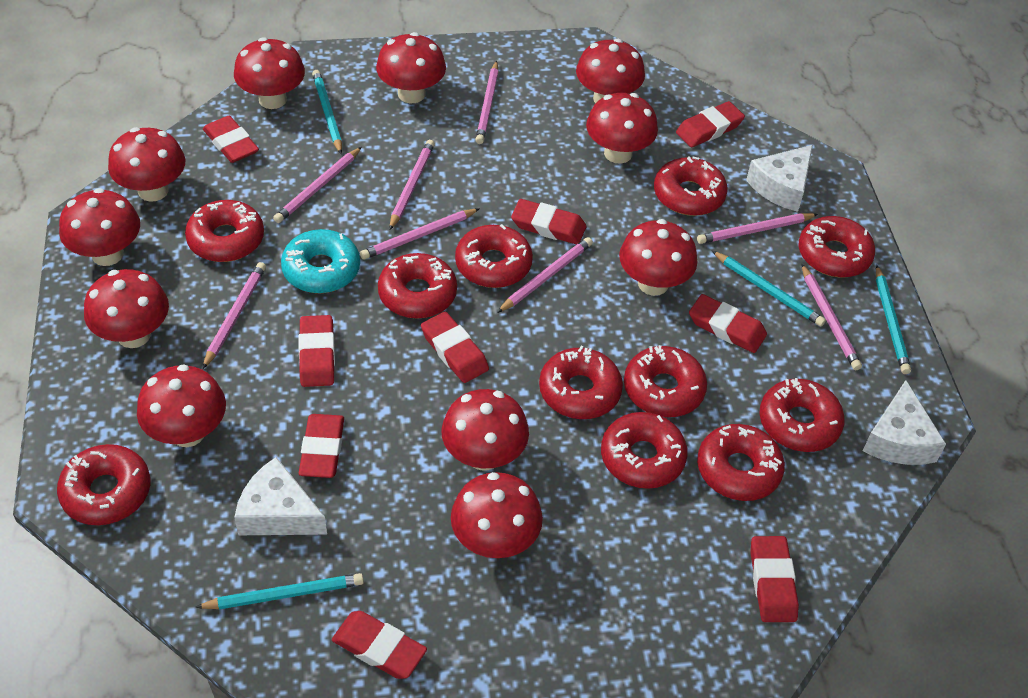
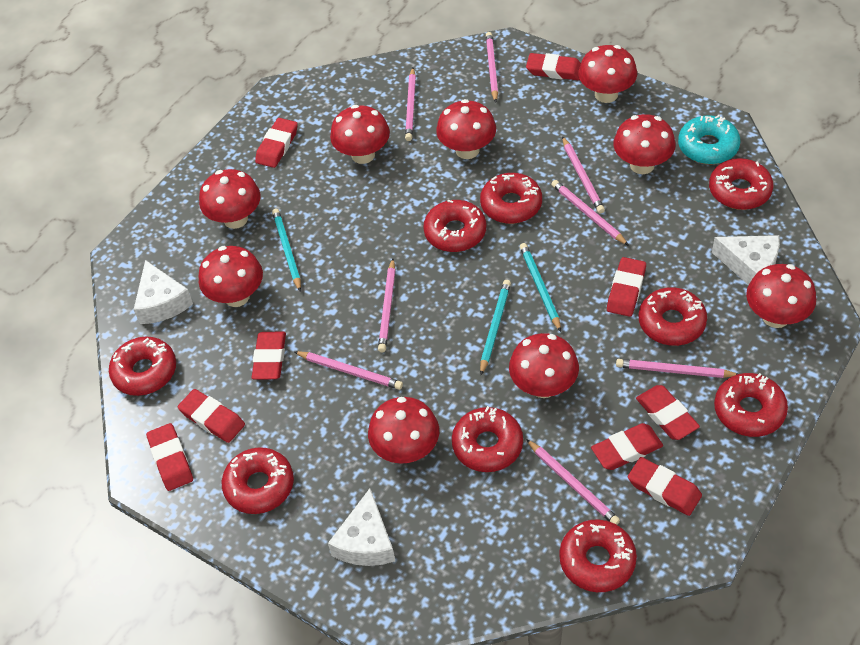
red donut: [57,444,150,525] [185,200,264,262] [378,253,457,319] [455,224,533,288] [539,346,623,419] [601,412,688,489] [624,345,707,417] [654,156,727,216] [697,424,785,501] [759,378,845,452] [799,216,875,278] = 11 -> [109,337,176,396] [222,447,294,514] [423,200,486,252] [452,406,523,472] [480,173,542,224] [559,519,637,592] [639,287,707,346] [709,158,773,210] [714,373,788,437] = 9
red mushroom: [59,188,140,266] [84,269,169,348] [108,127,185,202] [137,365,226,447] [234,37,305,109] [376,32,446,103] [442,389,529,471] [451,472,543,558] [576,39,645,103] [586,93,658,164] [619,219,698,296] = 11 -> [199,169,260,229] [199,246,263,307] [330,105,390,164] [368,397,439,464] [436,99,496,159] [509,333,579,398] [578,45,637,103] [613,114,675,174] [746,264,816,328] = 9
turquoise pencil: [195,573,364,609] [312,70,342,154] [712,251,826,327] [876,265,911,374] = 4 -> [272,209,301,292] [480,280,511,375] [520,243,561,332] = 3

